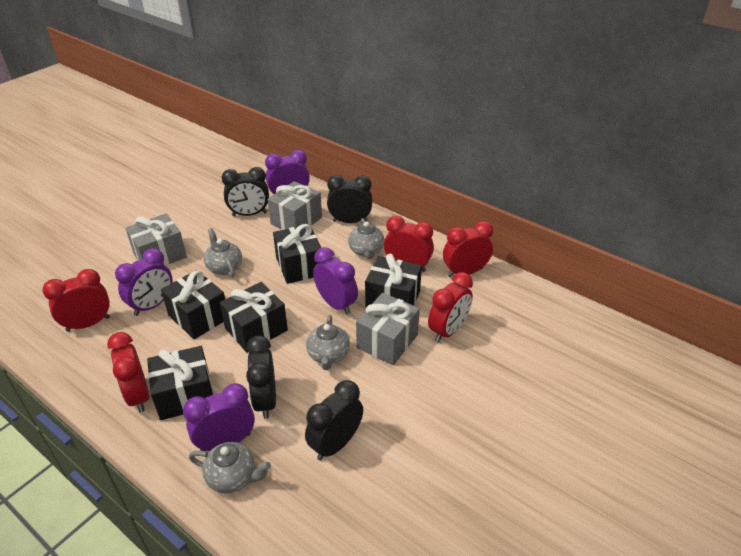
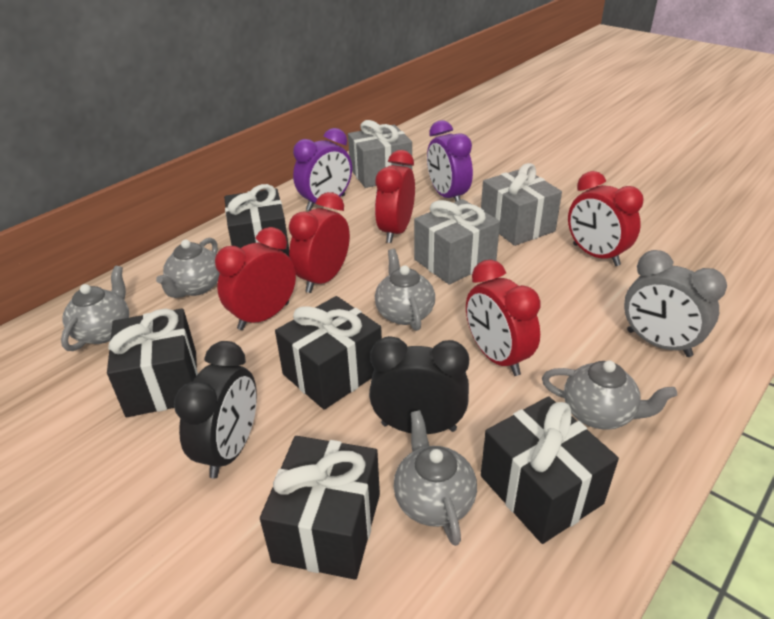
black clock: [222,167,269,216] [246,335,276,419] [305,380,363,461] [327,175,372,223] = 4 -> [174,341,257,479] [369,336,469,434] = 2
grey clock: none = 0 -> [624,250,727,357] = 1
grey teapot: [189,442,271,493] [204,228,242,277] [306,315,350,370] [348,218,384,259] = 4 -> [61,266,129,351] [156,238,220,298] [375,249,435,331] [394,410,477,546] [542,360,677,430] = 5
purple clock: [115,248,173,316] [183,383,255,451] [265,150,310,194] [313,247,358,315] = 4 -> [293,128,352,211] [427,120,473,202] = 2

